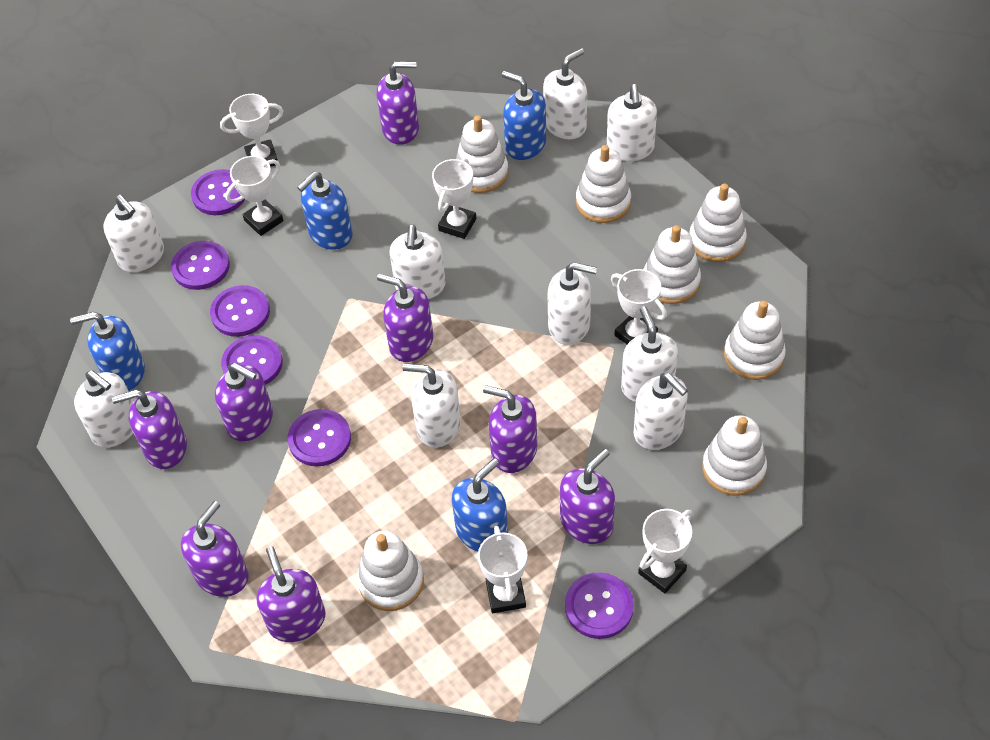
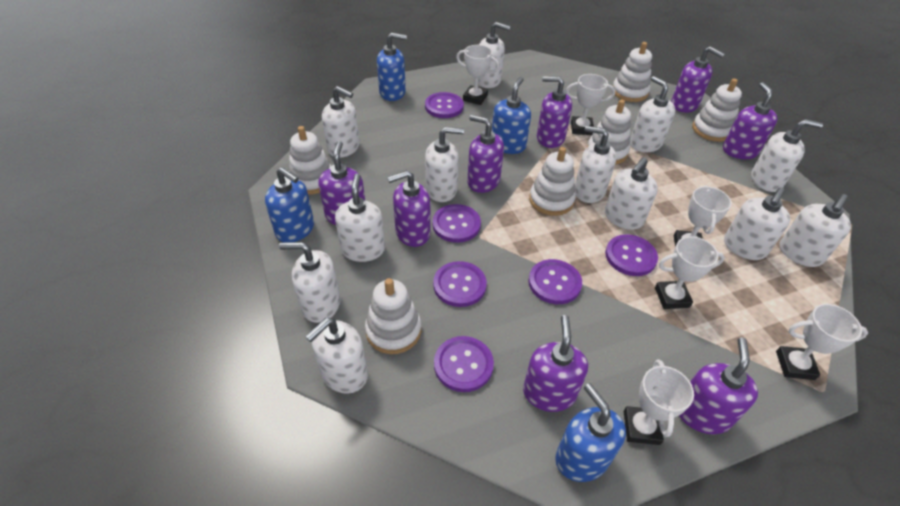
white soap dispenser: [74,370,133,447] [103,195,164,272] [390,225,446,299] [403,363,461,448] [543,48,587,139] [548,262,597,345] [607,84,657,161] [621,306,678,402] [634,373,688,450] = 9 -> [279,242,340,323] [305,318,368,394] [322,86,360,158] [335,174,385,262] [425,127,464,202] [478,22,510,88] [575,126,616,203] [605,157,658,230] [630,76,675,152] [724,187,790,260] [751,119,823,192] [779,194,851,267] = 12
white stacking toy: [357,531,424,611] [456,115,508,193] [576,145,631,223] [644,225,701,304] [690,184,747,262] [702,415,767,496] [724,301,786,380] = 7 -> [289,126,331,195] [365,278,421,354] [529,147,576,216] [587,100,631,165] [613,42,652,102] [692,79,742,142] = 6

